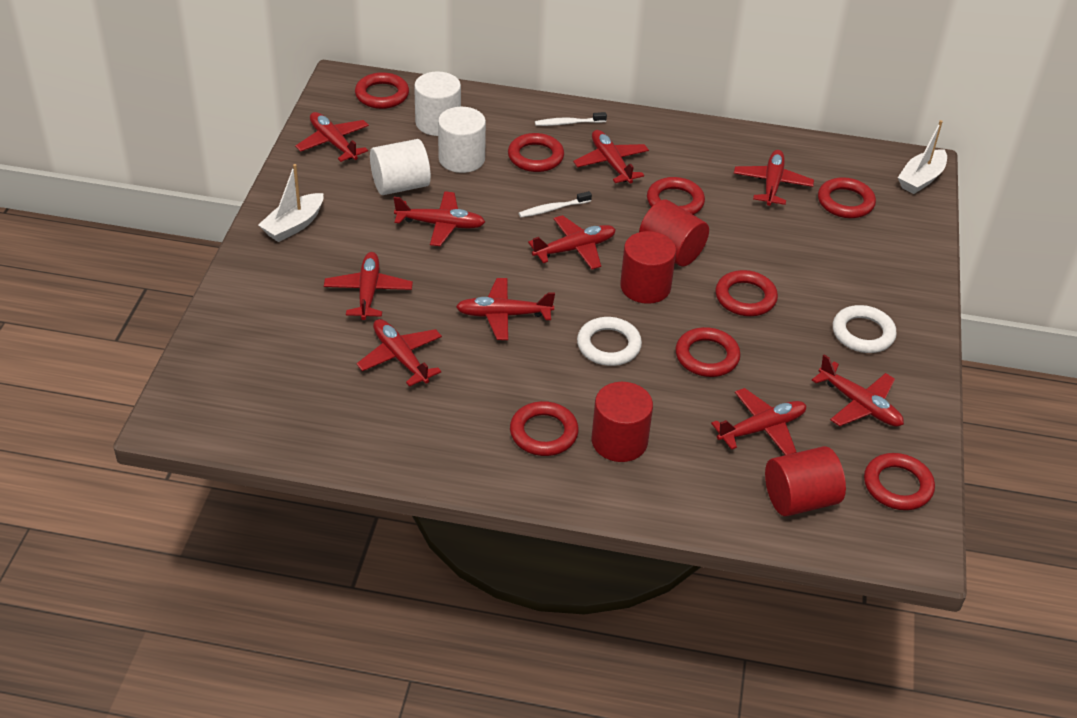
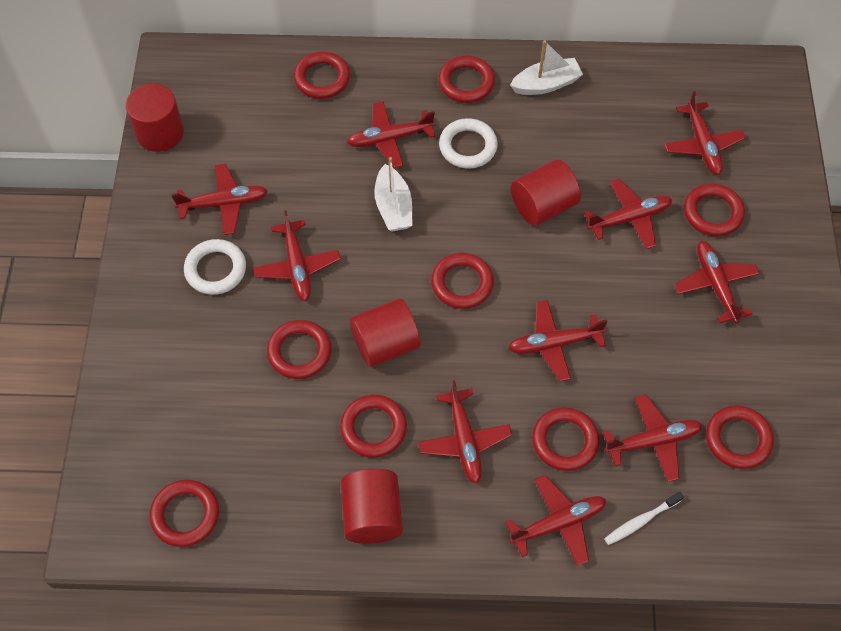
red ring: [355,72,409,109] [508,133,564,172] [510,401,579,456] [647,177,705,215] [675,327,741,377] [715,270,778,316] [818,177,876,218] [864,453,935,510] = 8 -> [150,480,219,547] [267,320,331,379] [293,52,350,99] [340,395,407,458] [431,253,494,309] [438,56,495,103] [532,407,599,471] [684,183,745,236] [706,405,774,469] = 9
white cylinder: [370,139,431,195] [414,72,461,136] [438,107,486,173] = 3 -> none = 0
white toothbrush: [519,191,592,217] [535,112,607,126] = 2 -> [604,492,683,545] = 1

